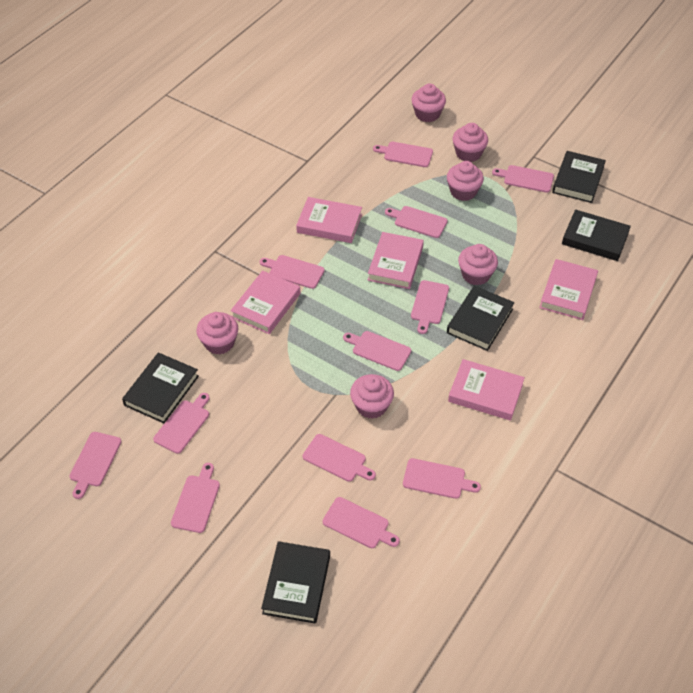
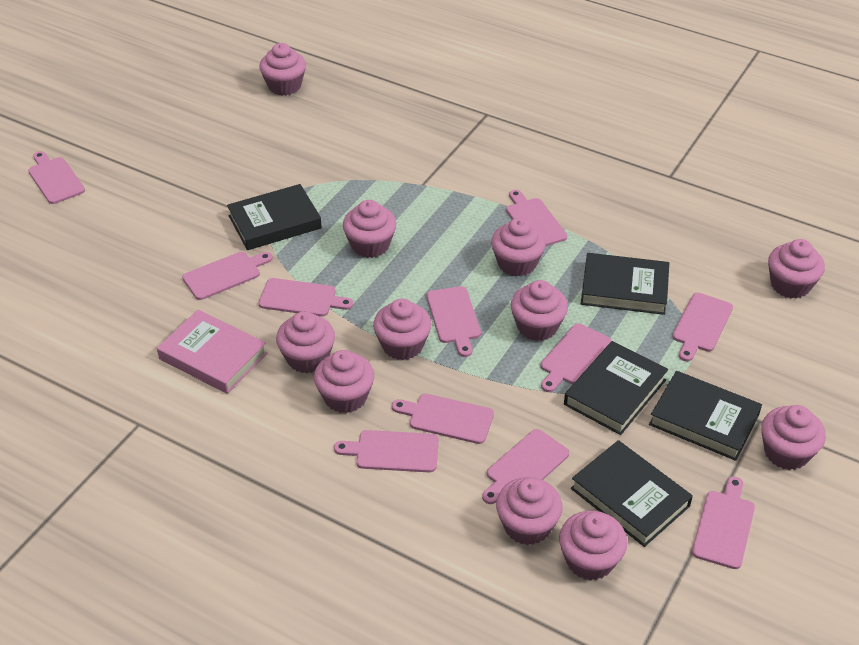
pink book: [230,271,300,334] [296,197,362,243] [368,232,424,289] [448,359,525,421] [539,259,598,320] = 5 -> [157,310,267,394] = 1
pink cupcake: [196,312,238,354] [350,374,394,419] [412,83,446,122] [447,161,484,201] [453,123,488,162] [458,244,498,286] = 6 -> [259,43,306,96] [276,311,335,373] [314,350,374,413] [343,200,396,258] [373,299,431,360] [491,218,546,277] [496,477,563,545] [511,280,568,341] [559,511,627,581] [761,405,826,470] [768,239,825,299] = 11
pink cutting board: [69,432,121,499] [153,393,210,454] [171,463,220,533] [260,255,324,289] [303,434,376,482] [323,497,400,548] [343,331,411,371] [373,142,433,167] [385,206,448,238] [403,458,481,499] [411,280,449,334] [492,165,554,193] = 12 -> [28,151,85,204] [182,252,273,300] [259,278,353,317] [334,430,439,473] [392,394,494,444] [427,286,481,357] [482,429,569,504] [506,190,567,246] [541,323,611,392] [672,293,733,361] [692,476,755,569] = 11

